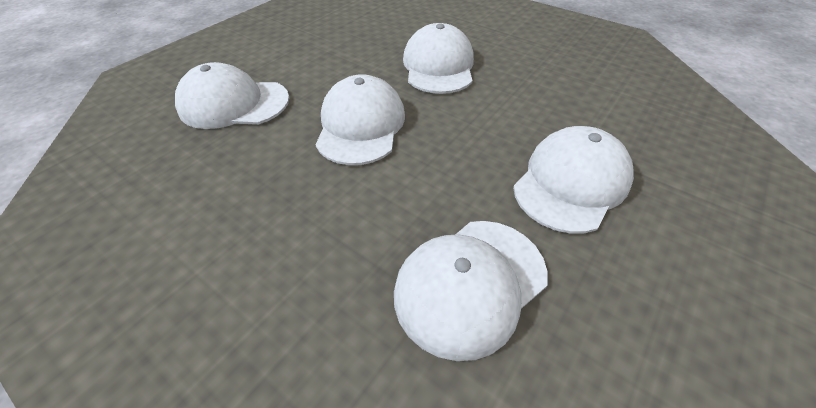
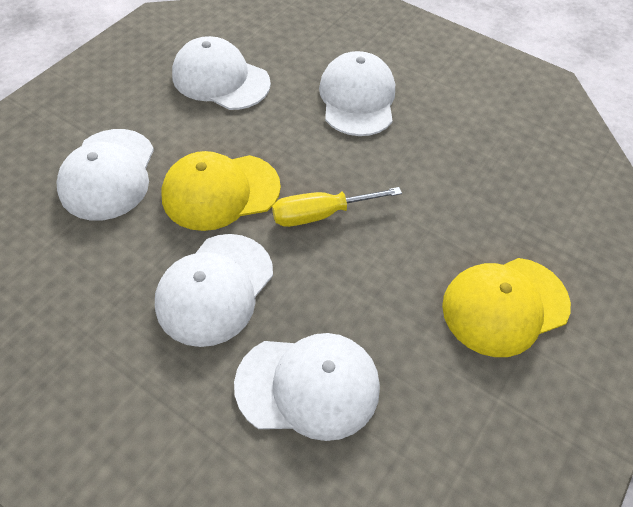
yellow cap: none = 0 -> [161,151,281,231] [442,258,571,357] = 2
yellow screwdriver: none = 0 -> [272,187,402,227] = 1

